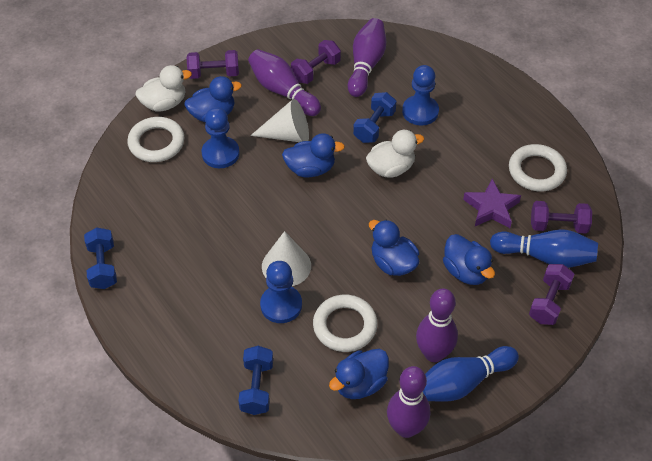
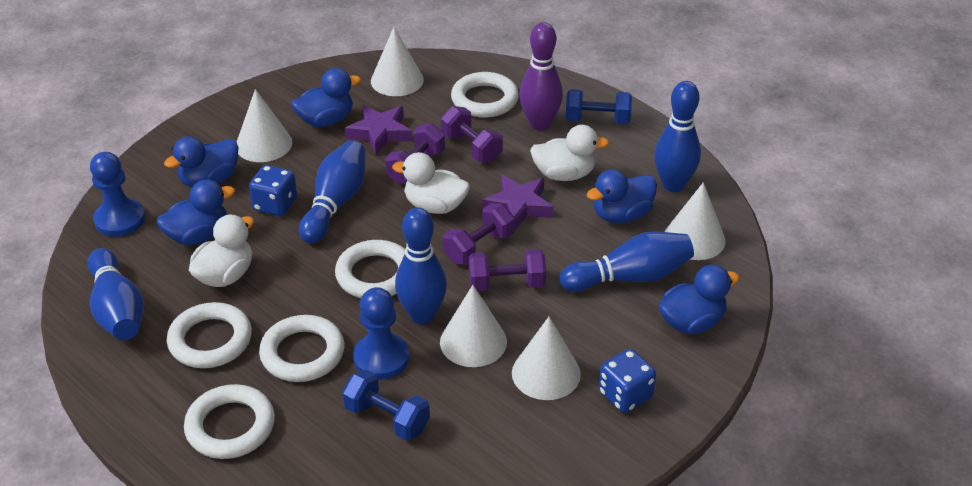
blue bowling pin: [423,346,519,402] [490,230,598,268] = 2 -> [87,248,144,340] [299,140,365,244] [395,208,447,324] [560,231,694,292] [654,81,701,192] = 5
blue dice: none = 0 -> [249,165,297,216] [599,349,656,413] = 2
blue dumbbell: [84,227,117,289] [238,346,273,415] [353,92,396,143] = 3 -> [342,370,430,441] [566,89,632,124] = 2
blue pawn: [202,107,240,168] [260,261,302,323] [402,65,439,126] = 3 -> [90,152,145,237] [353,287,409,379] = 2
purple bowling pin: [248,49,321,116] [348,18,386,97] [387,366,430,438] [416,288,458,362] = 4 -> [519,22,563,131] = 1
purple star: [463,179,521,228] = 1 -> [345,105,412,155] [482,174,553,231] = 2
white cone: [250,99,309,142] [262,231,311,286] = 2 -> [237,89,292,162] [371,27,424,96] [440,285,507,367] [512,317,581,400] [665,182,726,260] = 5
white duck: [136,65,192,111] [366,130,424,178] = 2 -> [189,215,254,287] [392,152,470,214] [530,125,609,181] = 3
white ring: [127,117,185,162] [313,295,377,352] [509,144,567,191] = 3 -> [167,302,252,368] [184,384,275,459] [259,315,344,382] [335,240,405,298] [451,72,519,118] = 5

